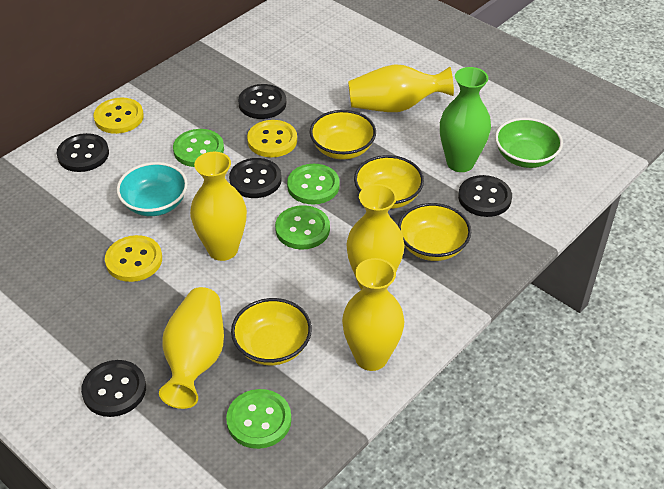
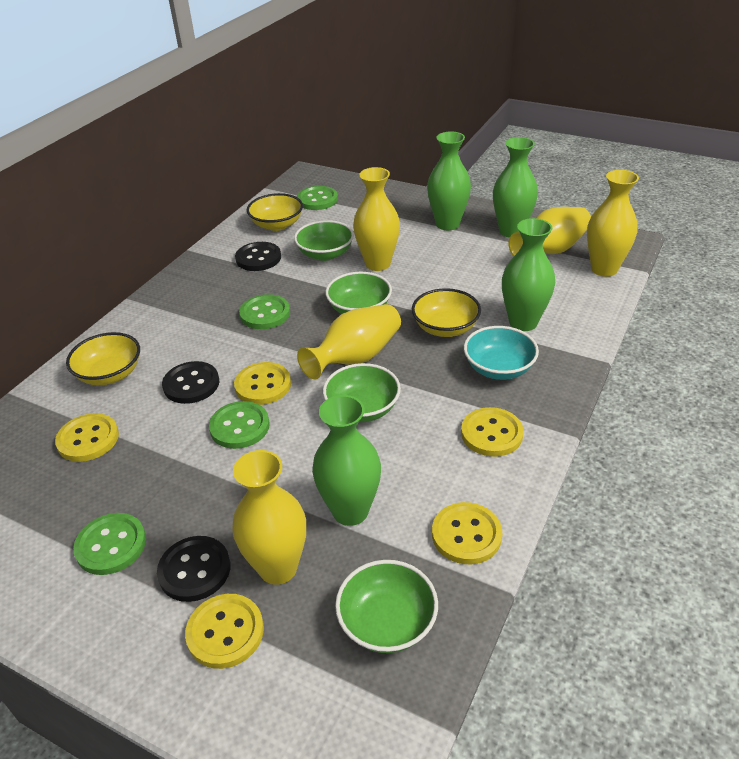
black button: [57,133,109,172] [81,360,146,417] [229,158,282,198] [238,84,286,119] [458,175,512,217] = 5 -> [157,536,231,602] [162,361,220,404] [235,242,281,271] = 3
green bowl: [495,118,563,168] = 1 -> [294,220,354,261] [323,363,401,422] [325,272,392,314] [335,560,438,653] = 4
green vase: [440,67,491,172] = 1 -> [312,395,381,526] [427,131,471,230] [493,137,538,237] [502,218,555,331] = 4
yellow bowl: [231,298,312,365] [310,110,376,159] [354,155,424,209] [398,203,471,261] = 4 -> [66,332,140,385] [247,193,303,231] [412,288,481,337] = 3
yellow button: [94,98,144,134] [105,235,162,282] [247,120,297,157] = 3 -> [55,413,119,462] [185,594,264,669] [234,362,291,405] [432,502,502,564] [461,407,524,457] = 5

